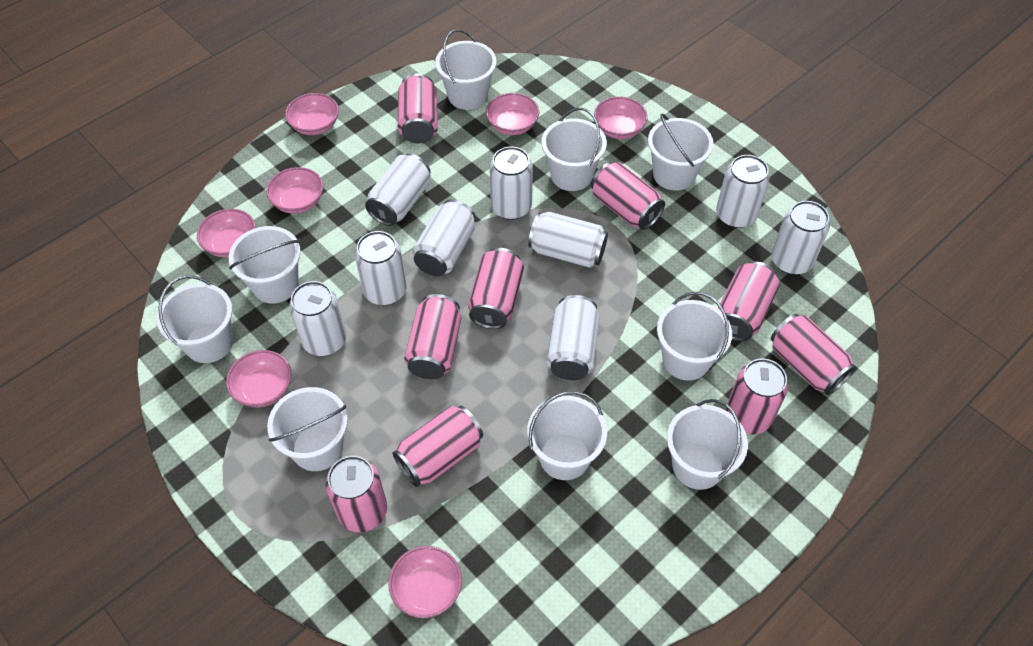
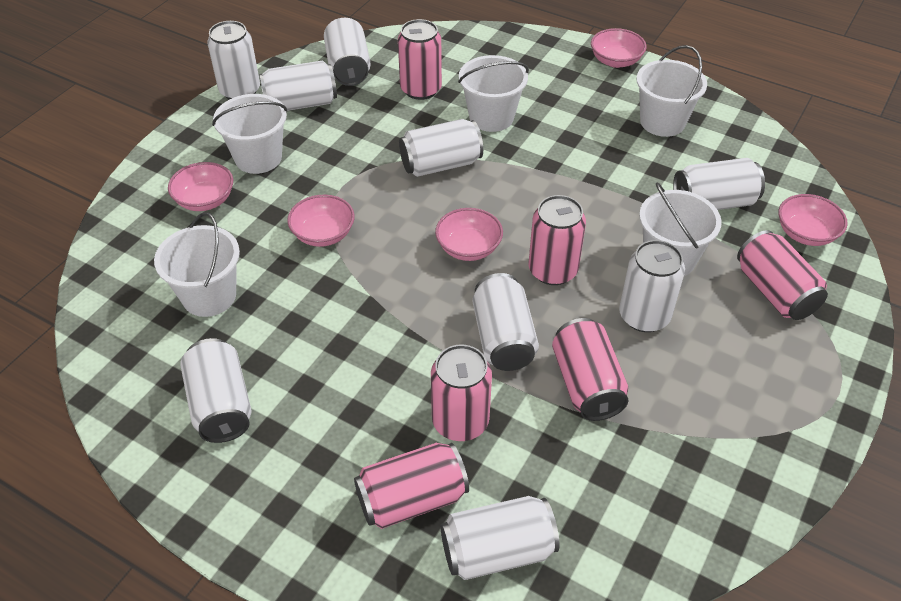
pink bowl: [197,209,256,257] [226,350,292,407] [266,167,324,214] [285,93,339,135] [388,546,462,618] [486,93,539,135] [594,97,648,139] = 7 -> [168,162,233,211] [287,195,355,247] [435,208,503,261] [591,28,646,68] [778,194,848,246] = 5
pink can: [325,456,387,532] [393,406,483,487] [398,73,438,143] [404,294,461,379] [468,248,524,329] [591,162,665,230] [718,261,780,341] [726,359,788,434] [771,314,856,395] = 9 -> [354,443,469,529] [398,19,442,100] [431,345,492,441] [529,195,586,285] [552,318,628,421] [737,230,828,320] = 6
white bucket: [157,275,233,363] [229,226,301,304] [267,387,348,471] [435,29,497,110] [527,391,607,480] [542,108,607,191] [648,113,714,191] [657,292,732,381] [667,399,748,490] = 9 -> [154,212,240,317] [212,94,287,174] [458,55,529,132] [636,45,707,137] [639,183,722,276] = 5

